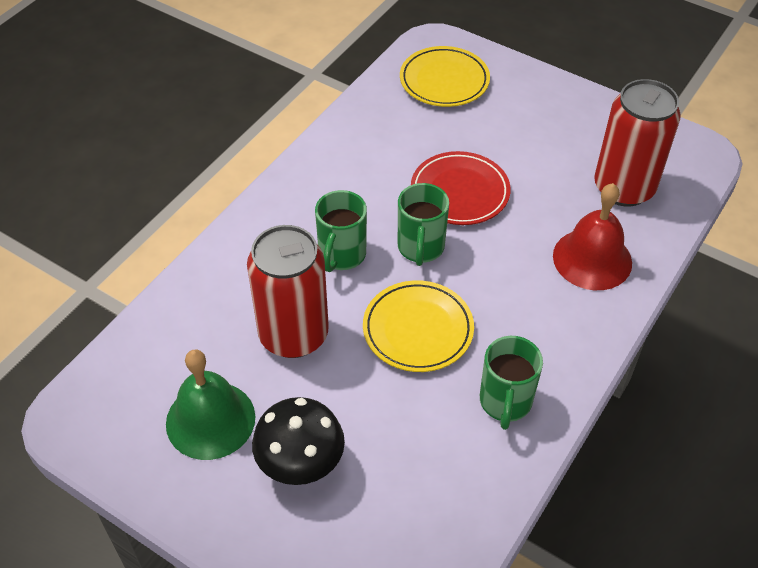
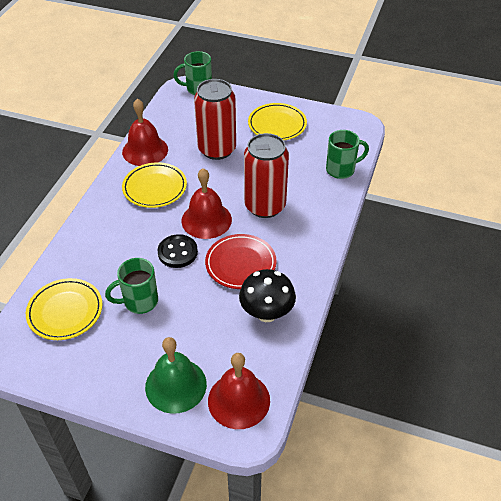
black button: none = 0 -> [158,234,198,268] = 1
red bell: [553,183,632,290] = 1 -> [122,99,168,166] [182,168,232,239] [208,353,270,429] = 3
yellow plate: [363,280,474,372] [400,46,490,107] = 2 -> [26,278,103,340] [122,162,187,208] [248,103,307,140] = 3

